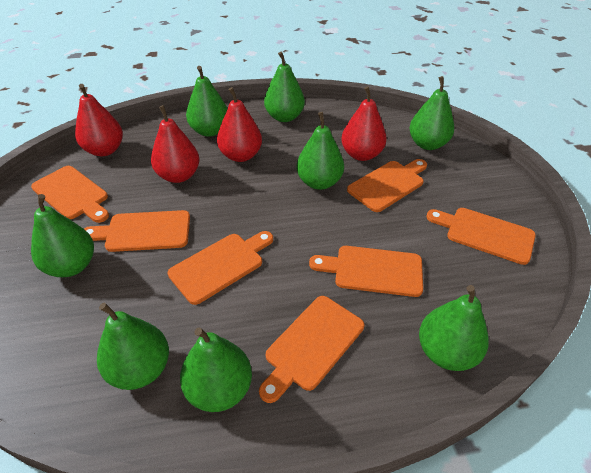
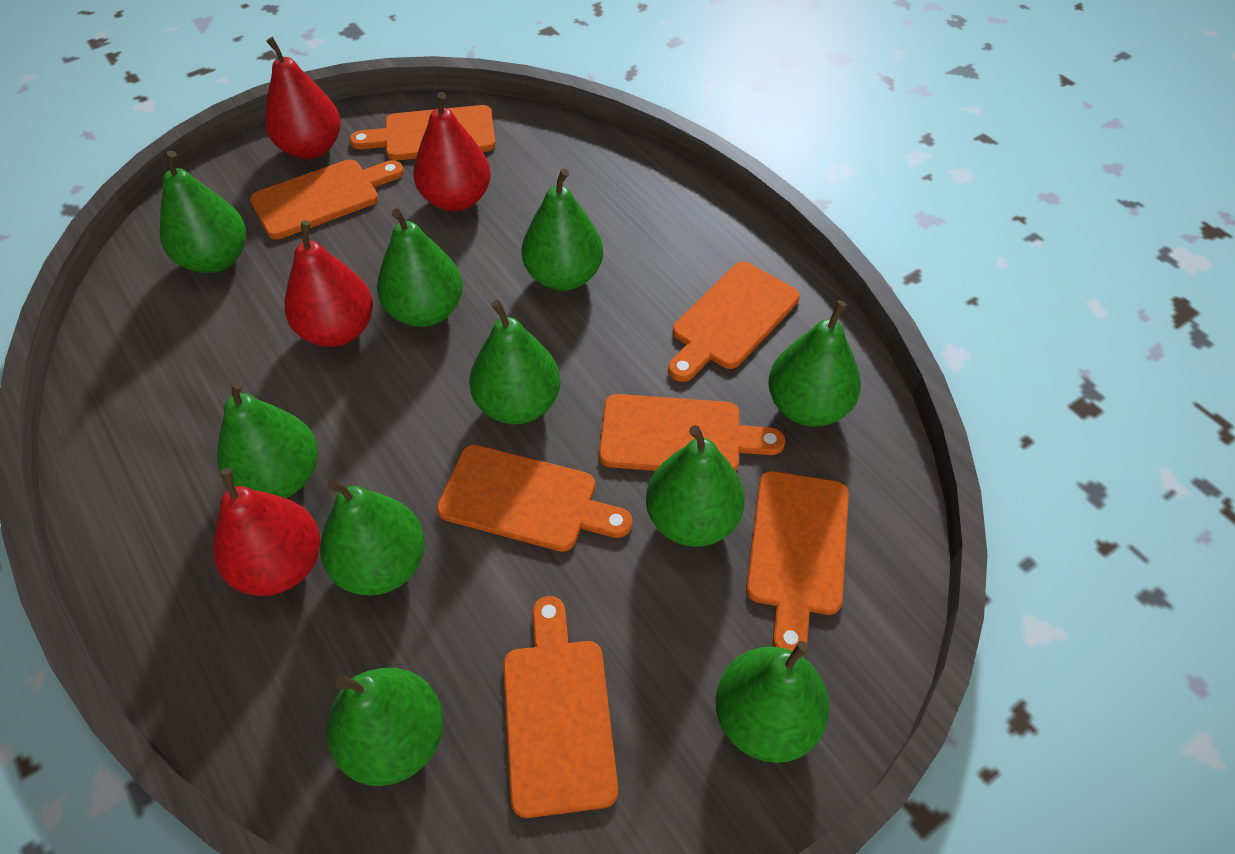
green pear: [31,194,94,277] [97,303,169,390] [180,327,252,412] [186,66,227,137] [264,52,305,122] [297,112,344,190] [409,76,454,150] [419,285,488,371] = 8 -> [160,151,246,273] [217,380,318,498] [320,479,425,596] [326,667,443,786] [377,209,463,327] [469,300,560,424] [522,169,603,291] [646,425,745,547] [715,641,830,763] [768,300,861,427] = 10

